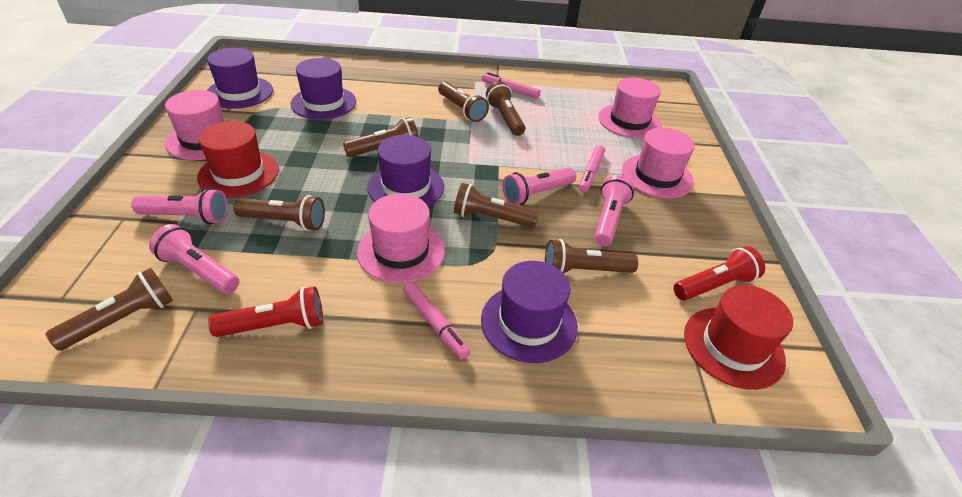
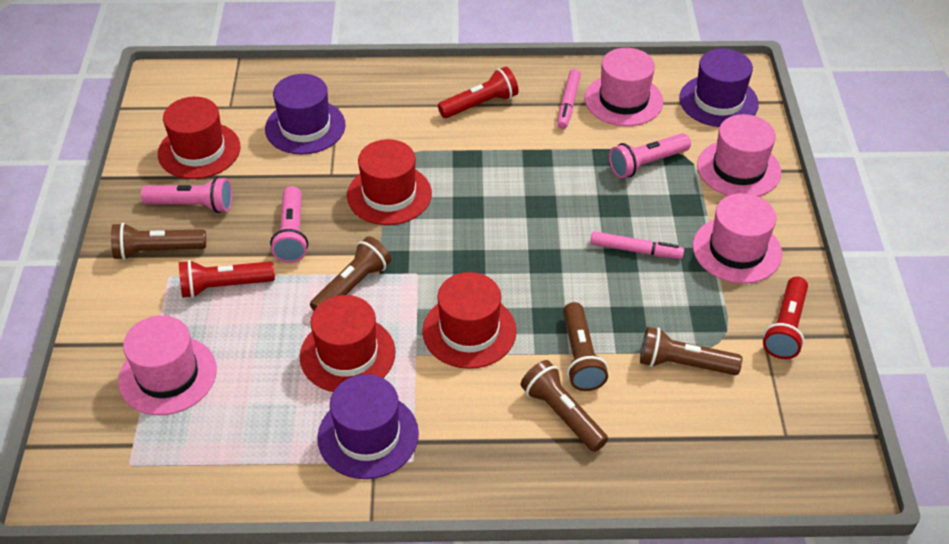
brown flashlight: [46,268,173,351] [233,195,325,231] [343,117,419,157] [438,82,489,122] [454,183,539,228] [486,82,525,136] [545,239,638,273] = 7 -> [111,223,206,260] [310,236,391,311] [521,360,608,452] [563,302,608,391] [640,327,742,375] = 5
pink flashlight: [131,188,228,224] [149,224,239,294] [502,167,576,205] [594,175,634,247] = 4 -> [141,177,233,213] [270,186,308,263] [609,133,691,178] = 3
pink marker: [404,282,470,359] [482,72,540,99] [579,145,605,193] = 3 -> [557,69,581,129] [590,231,684,259] = 2
purple hat: [207,48,273,109] [290,58,356,120] [367,135,444,206] [481,261,578,363] = 4 -> [265,74,346,154] [317,374,419,479] [679,49,759,127] = 3
red flashlight: [208,286,323,337] [674,246,765,301] = 2 -> [179,260,275,298] [438,67,518,118] [763,276,808,359] = 3
red hat: [197,121,279,197] [684,285,793,390] = 2 -> [158,97,240,179] [300,295,396,392] [347,139,432,225] [423,272,517,369] = 4

